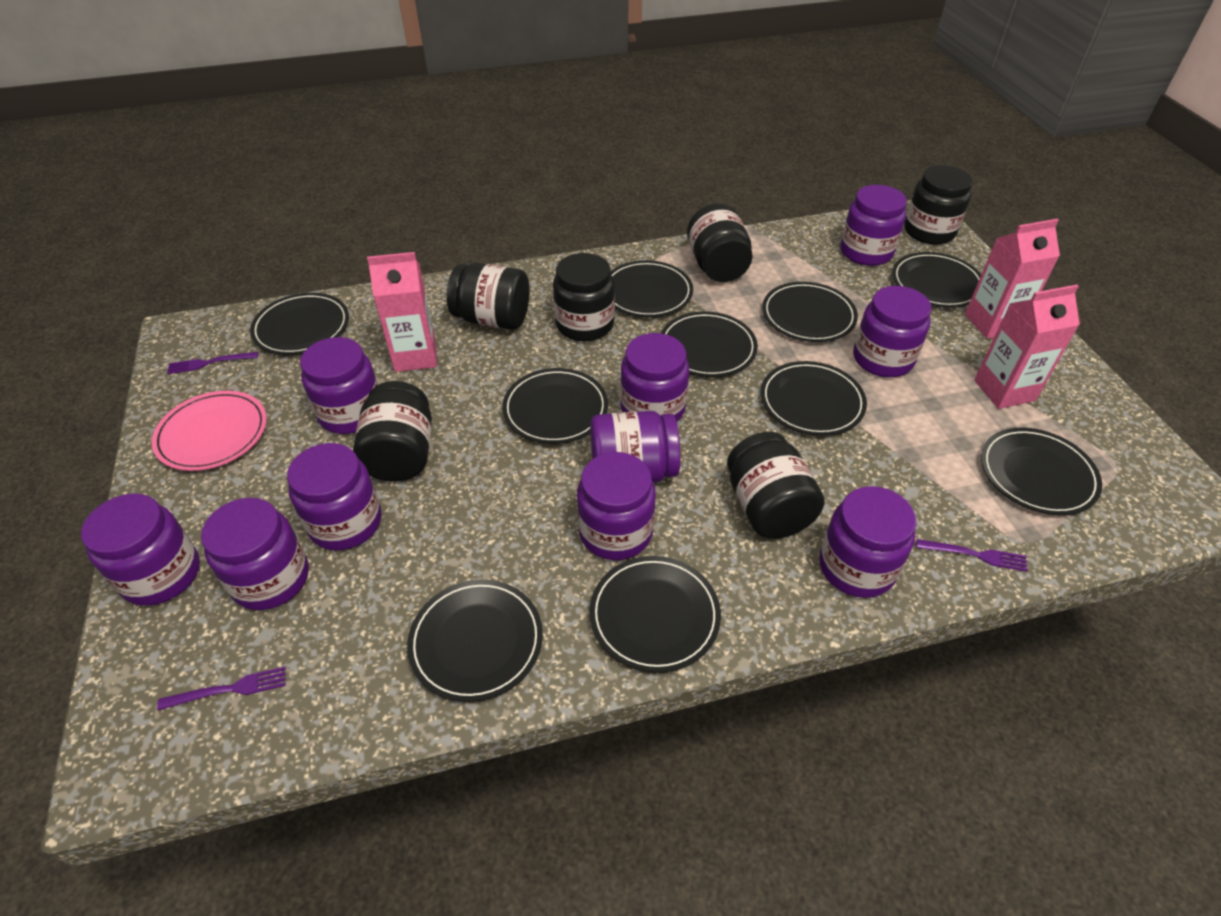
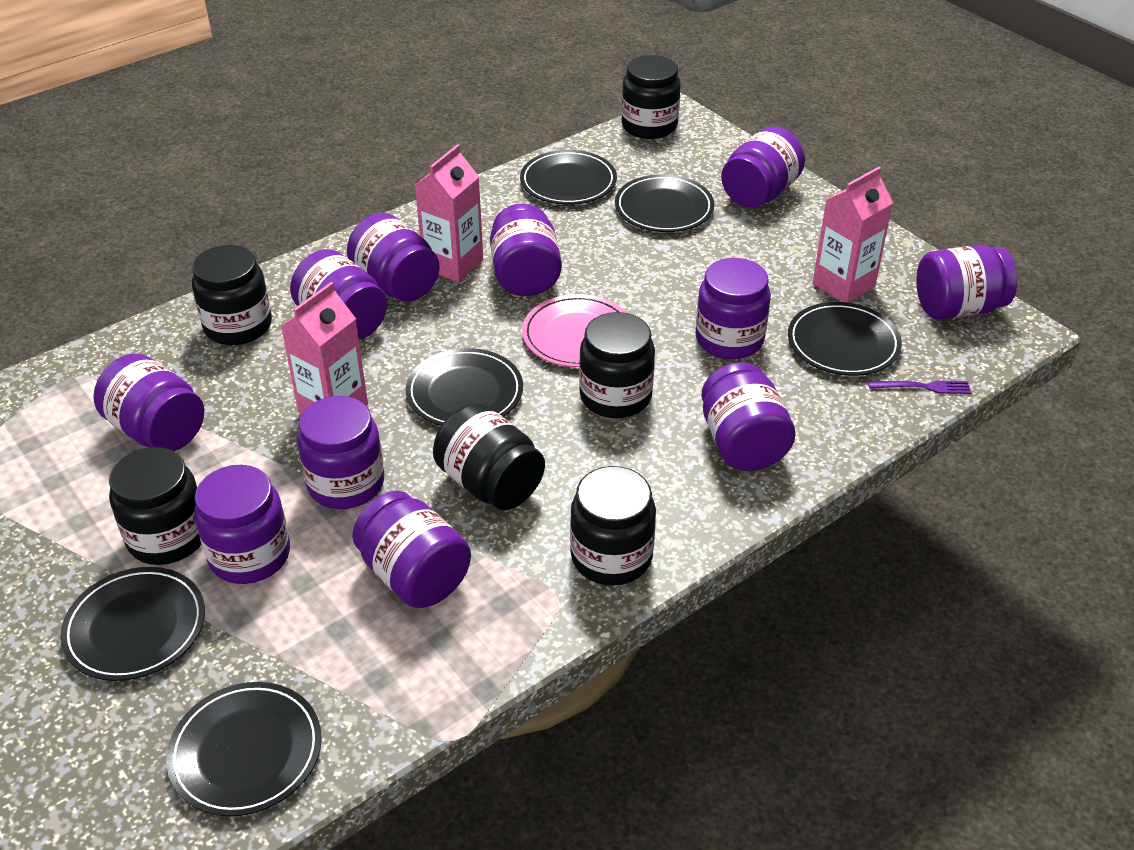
black plate: [250,293,349,355] [407,580,543,702] [502,368,608,444] [589,556,721,673] [611,260,693,317] [661,311,758,377] [761,361,867,436] [762,282,858,342] [892,252,981,308] [981,428,1102,515] = 10 -> [60,567,205,681] [166,682,322,817] [406,348,523,426] [520,150,617,205] [615,174,714,232] [788,302,902,376] = 6
purple fork: [157,667,286,710] [167,352,258,374] [916,539,1028,572] = 3 -> [868,381,971,394] = 1
purple jar: [81,493,200,606] [201,498,309,610] [287,443,381,550] [300,337,378,434] [577,452,656,560] [590,411,680,483] [620,333,689,422] [819,486,917,598] [840,185,907,266] [853,286,932,377] = 10 -> [93,353,204,451] [194,465,290,584] [290,249,387,340] [297,396,384,509] [347,213,440,302] [352,491,471,608] [490,203,562,296] [695,258,771,359] [701,362,796,471] [721,126,805,208] [916,245,1017,319] = 11

